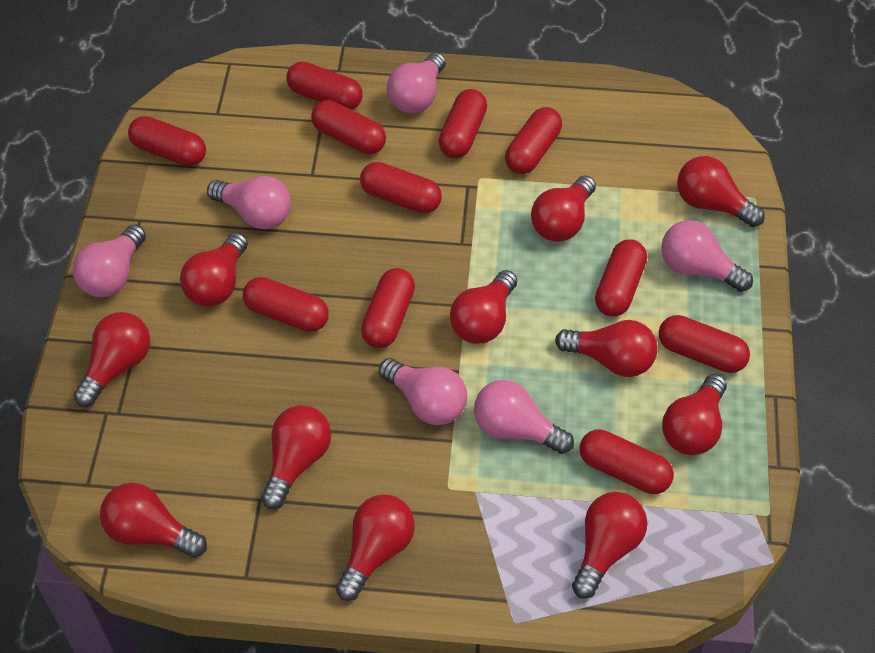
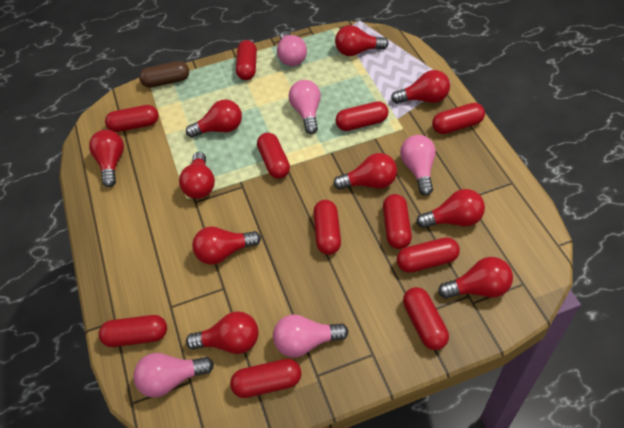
brown capsule: none = 0 -> [139,61,189,88] = 1
pink light bulb: [73,224,146,297] [207,176,291,229] [379,358,467,425] [387,52,446,114] [474,380,574,454] [661,220,753,292] = 6 -> [133,353,214,398] [273,314,348,358] [277,31,307,66] [289,80,321,134] [400,135,436,196] = 5
red light bulb: [73,312,150,407] [100,483,207,558] [180,233,248,307] [261,405,331,509] [336,494,415,601] [450,270,517,344] [531,175,596,242] [555,320,658,377] [572,492,647,599] [662,374,727,455] [677,156,765,227] = 11 -> [89,130,124,187] [179,152,215,199] [186,99,242,138] [186,311,258,354] [192,226,261,265] [333,153,397,190] [335,25,389,56] [391,70,450,104] [416,189,485,228] [438,257,513,299] = 10

